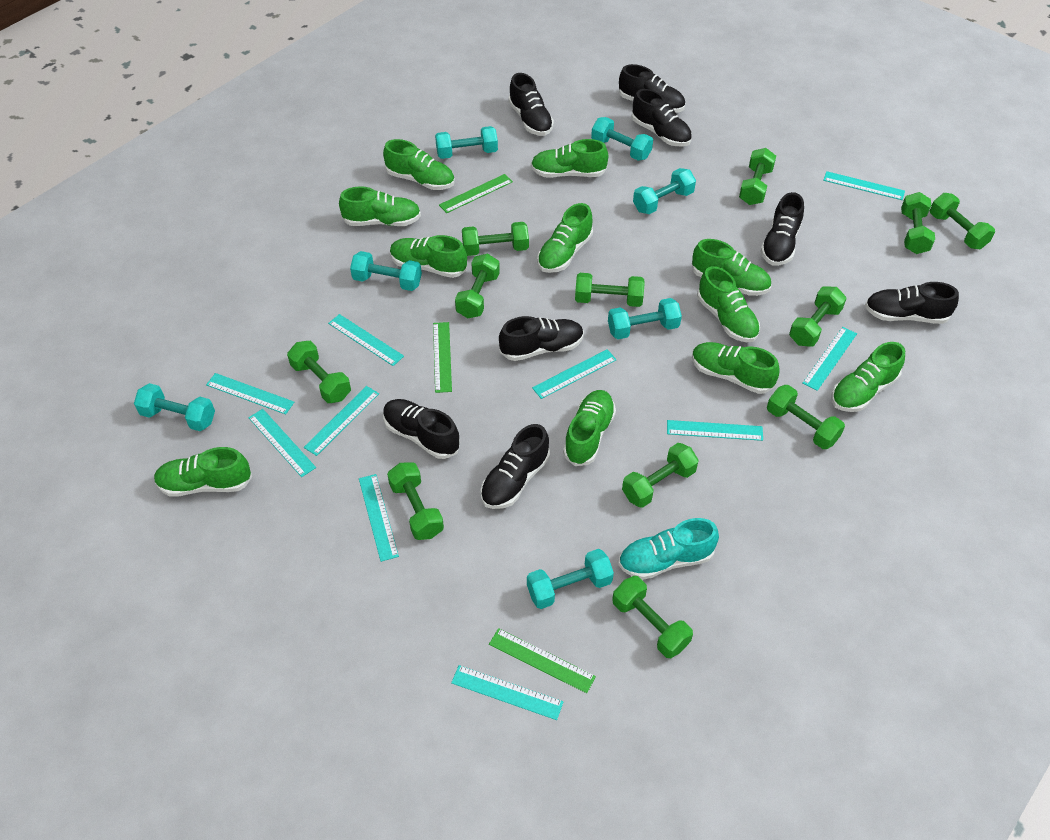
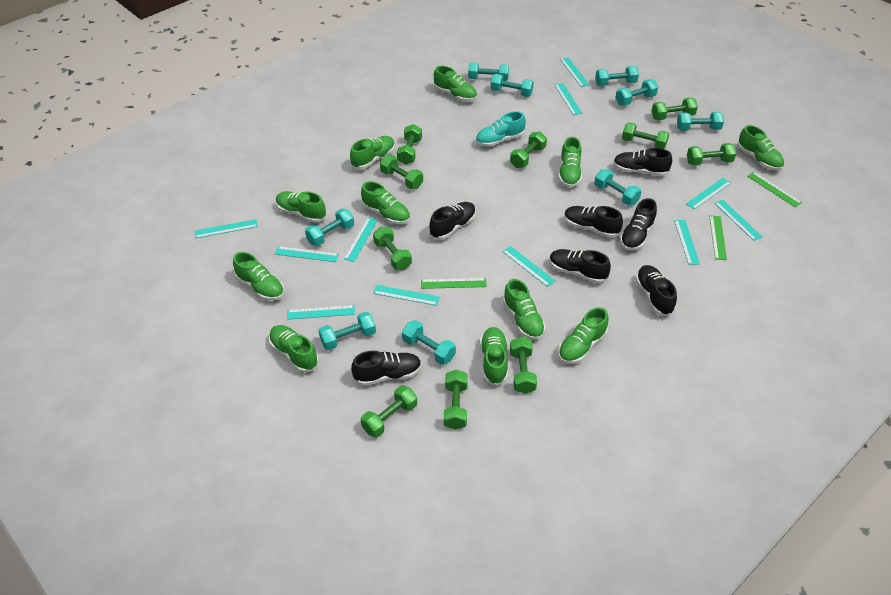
black shoe: [383,399,460,459] [481,424,550,509] [499,316,584,361] [508,73,554,136] [619,64,685,113] [632,89,692,147] [761,192,804,266] [865,282,959,324] = 8 -> [351,351,422,386] [429,202,476,240] [549,249,611,283] [564,206,623,238] [613,148,672,176] [620,198,657,251] [635,265,677,316] = 7
green dumbbell: [287,341,351,403] [387,462,444,540] [455,254,500,318] [462,222,529,256] [575,273,645,307] [612,576,693,658] [622,443,699,508] [739,148,776,205] [767,385,845,449] [789,286,847,347] [901,192,935,254] [930,193,995,249] = 12 -> [361,385,417,438] [373,227,412,270] [380,155,423,189] [397,124,422,165] [444,370,468,430] [510,132,547,168] [510,336,537,394] [622,122,669,149] [652,98,698,120] [687,143,736,166] = 10
turquoise dumbbell: [134,383,215,431] [350,251,422,291] [435,126,498,159] [527,549,614,609] [591,117,653,161] [608,298,682,339] [633,168,696,214] = 7 -> [305,208,354,246] [318,312,376,350] [402,320,456,365] [468,62,509,81] [491,74,534,97] [594,169,642,206] [595,66,639,86] [615,79,658,106] [677,112,724,131] = 9
turquoise ruler: [206,373,294,414] [248,409,316,477] [304,386,379,456] [328,314,404,366] [359,474,399,562] [451,665,564,720] [532,349,617,399] [667,420,763,441] [802,327,857,391] [823,171,905,200] = 10 -> [195,219,258,238] [275,246,339,262] [287,305,355,320] [344,218,378,262] [373,285,440,306] [502,246,555,287] [555,83,582,115] [560,58,589,87] [674,220,700,265] [686,178,731,209] [714,200,762,241] = 11

